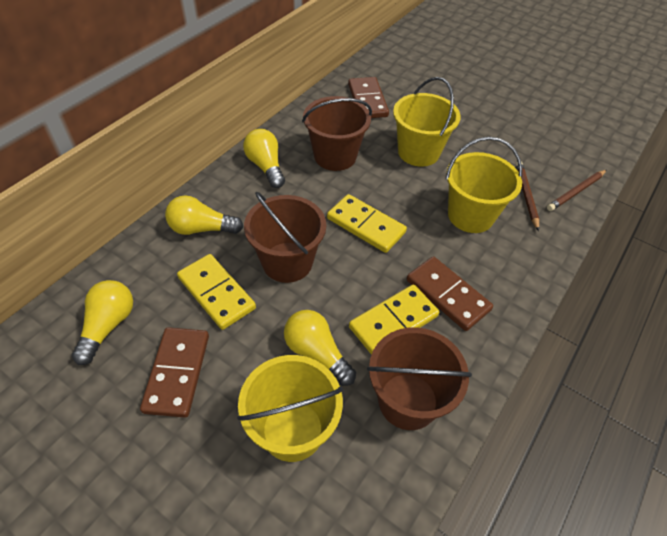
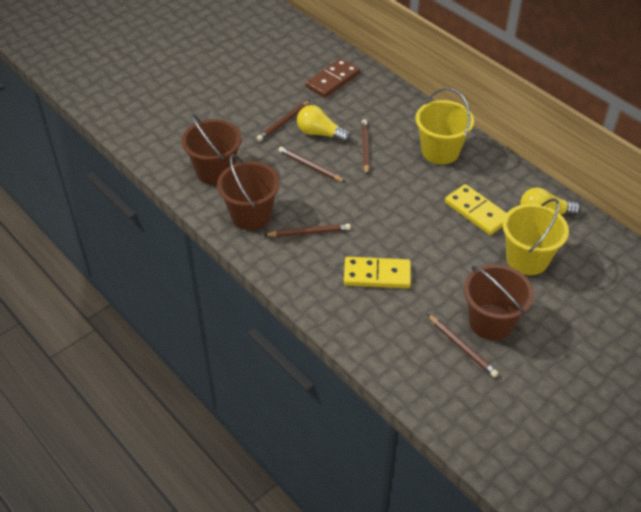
brown domino: [140,327,209,418] [348,77,389,118] [407,256,493,331] = 3 -> [305,58,360,98] = 1
brown pencil: [516,162,539,231] [547,170,607,211] = 2 -> [257,100,310,141] [264,224,351,237] [279,147,345,182] [361,119,370,175] [427,314,498,377] = 5
yellow bucket: [237,355,343,462] [393,77,461,167] [446,137,522,233] = 3 -> [415,88,474,165] [503,198,569,275] = 2
yellow domino: [177,254,256,330] [327,194,407,253] [349,285,439,355] = 3 -> [344,257,411,288] [445,184,507,235] = 2
yellow light bulb: [72,280,133,365] [165,195,243,235] [243,129,285,188] [284,310,356,386] = 4 -> [297,105,351,143] [520,187,581,216] = 2

